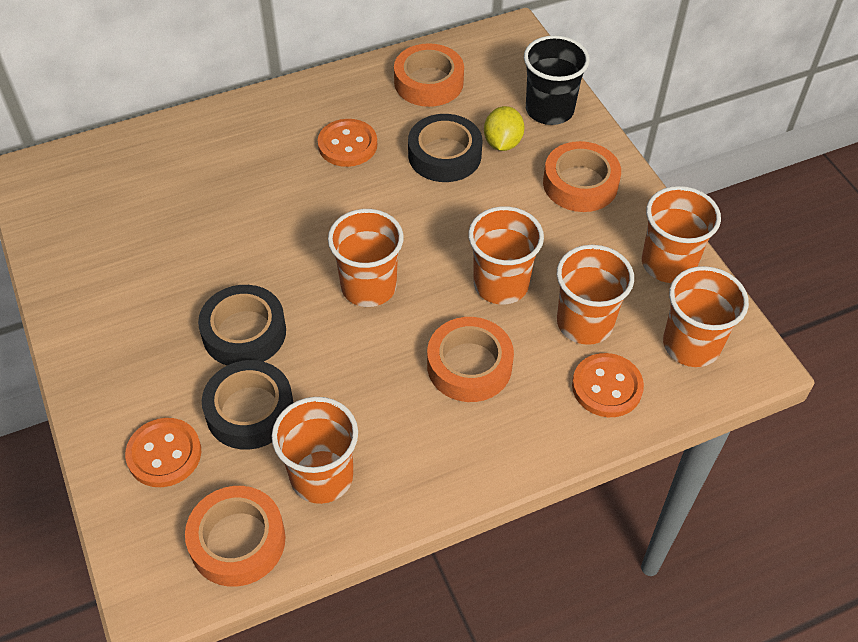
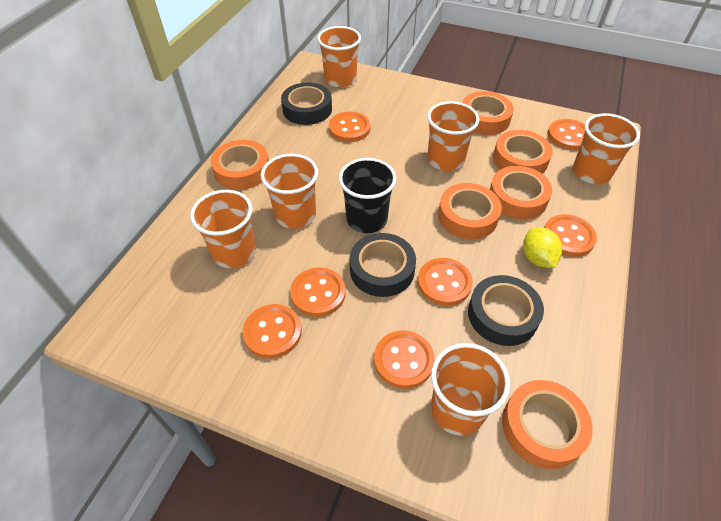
orange button: [125,418,201,487] [318,119,377,167] [572,353,644,417] = 3 -> [243,304,302,359] [290,268,346,317] [329,111,371,142] [374,330,435,389] [418,258,473,306] [544,214,597,257] [548,119,585,150] = 7
orange tape: [185,486,285,587] [394,43,464,107] [427,317,514,402] [543,141,621,212] = 4 -> [211,140,269,190] [438,183,502,239] [462,91,514,135] [490,166,552,220] [493,130,553,174] [502,380,593,469] = 6

